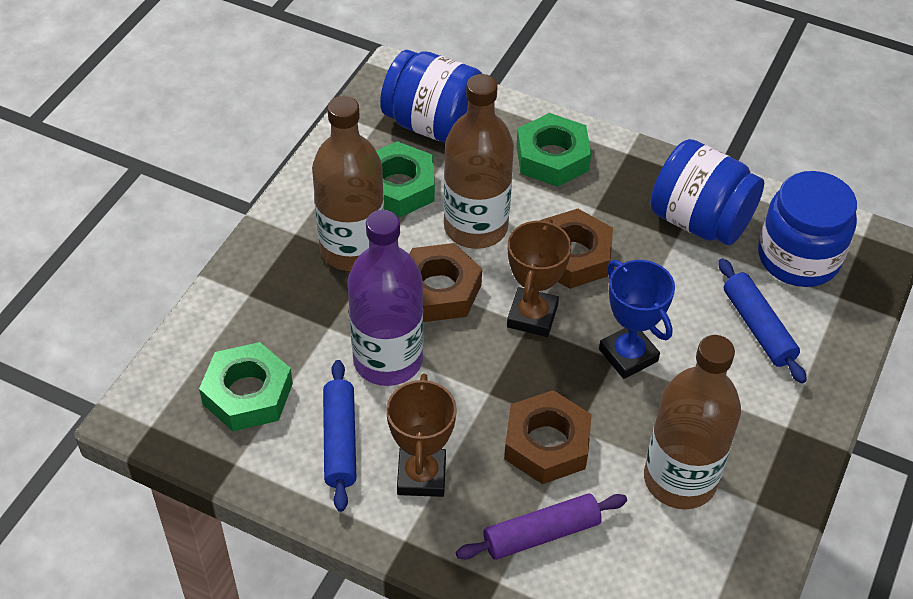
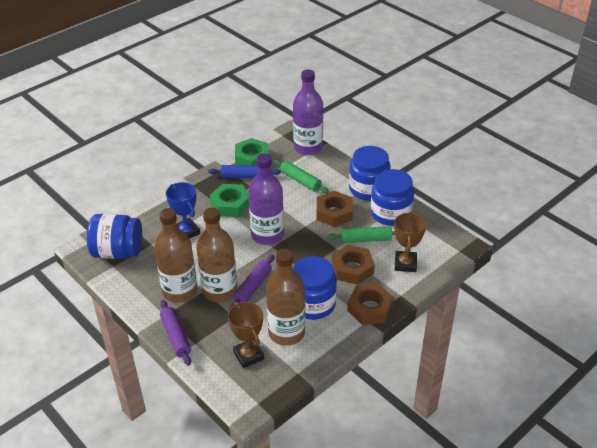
blue jar: [380,50,482,143] [650,139,764,245] [758,171,857,287] = 3 -> [87,214,142,259] [293,256,337,320] [349,146,391,201] [371,169,414,226] = 4
blue rolling pin: [323,360,356,512] [718,258,807,383] = 2 -> [208,165,281,178] = 1
green nut: [199,342,293,431] [376,141,435,217] [517,113,591,187] = 3 -> [210,184,249,217] [235,138,268,165] = 2
green rolling pin: none = 0 -> [274,159,329,193] [327,226,395,243] = 2
purple bottle: [347,210,423,386] = 1 -> [248,153,284,245] [293,70,323,155] = 2
purple rolling pin: [456,494,627,560] = 1 -> [160,300,191,366] [229,255,275,310] = 2

